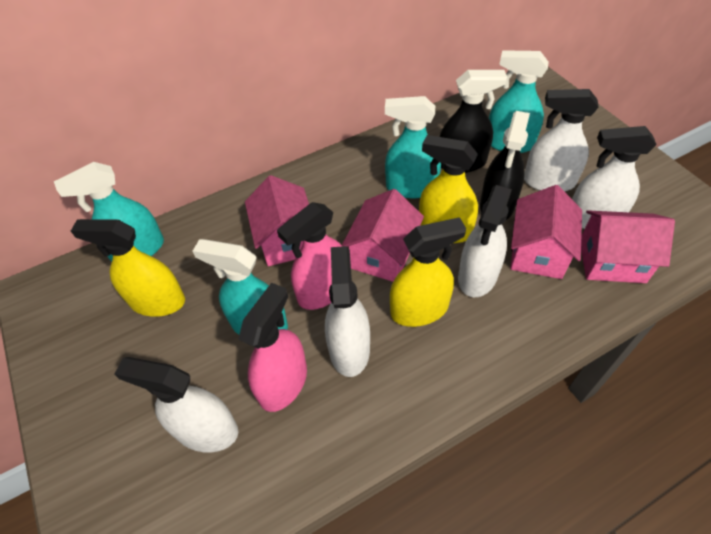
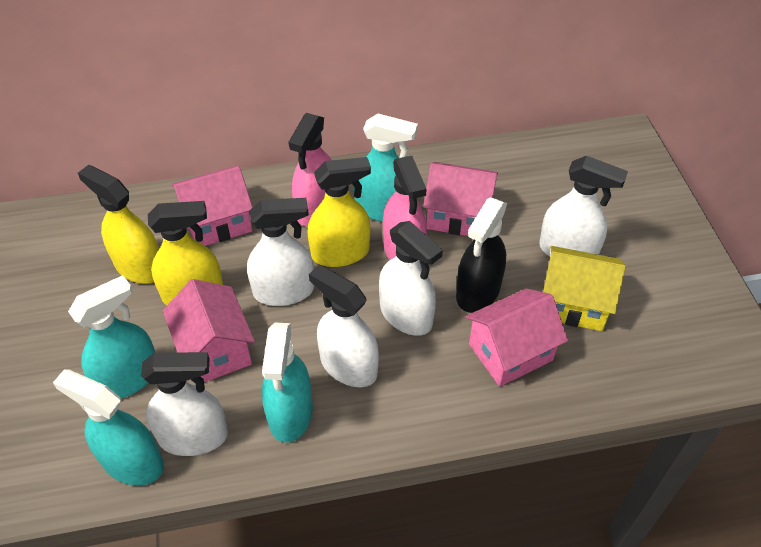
black spray bottle: [440,70,507,173] [480,111,530,220] = 2 -> [456,198,507,313] = 1
yellow house: none = 0 -> [543,246,626,331] = 1

